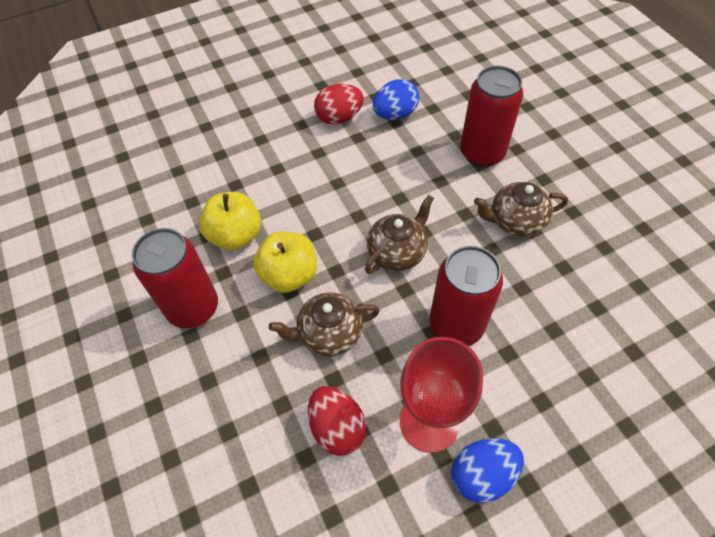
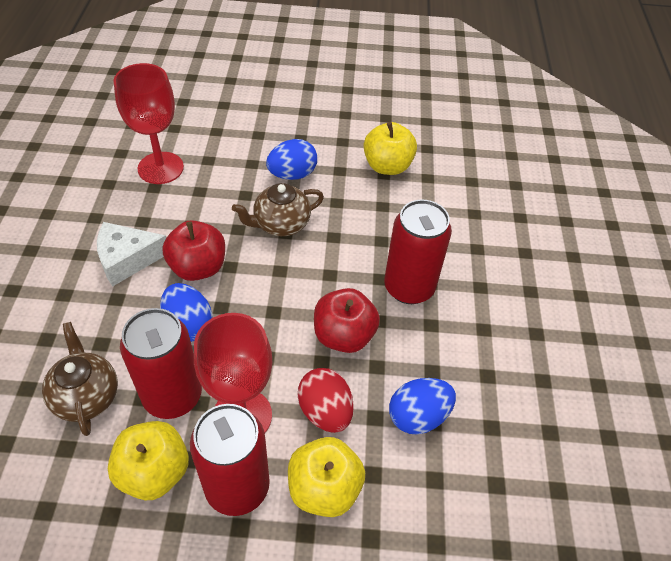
blue egg: [373,79,419,120] [451,438,524,503] = 2 -> [160,283,212,342] [266,139,317,180] [389,378,456,435] = 3
brown teapot: [269,292,380,357] [365,195,434,274] [474,182,568,237] = 3 -> [42,322,118,436] [232,183,324,236] = 2
red apple: none = 0 -> [162,220,225,281] [314,288,380,353] = 2
red egg: [308,386,367,456] [314,84,364,125] = 2 -> [298,368,354,433] = 1
red goblet: [400,337,483,453] = 1 -> [113,63,184,184] [194,313,272,433] = 2
white cheese: none = 0 -> [97,222,166,286] = 1
yellow apple: [199,192,261,250] [253,231,317,293] = 2 -> [108,421,189,500] [288,437,365,517] [364,122,417,175] = 3

